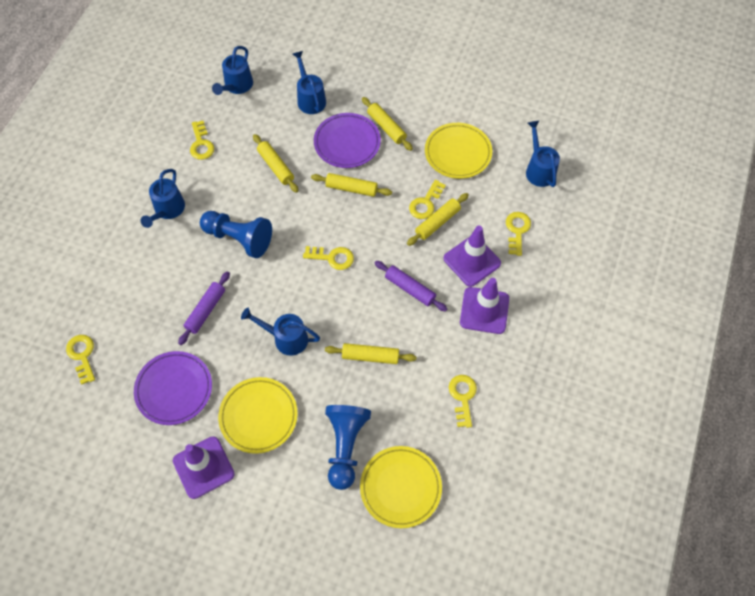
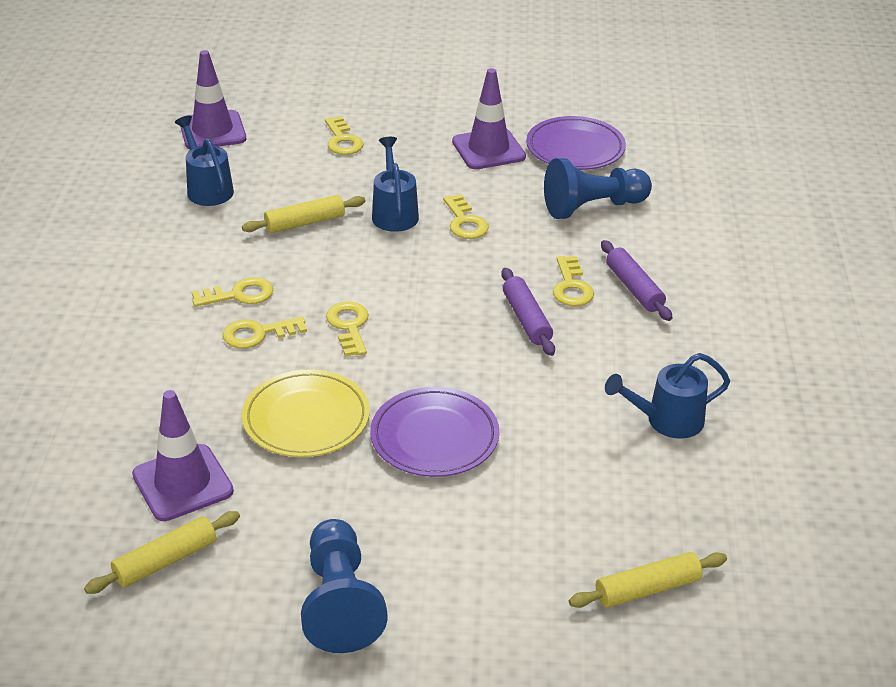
blue watering can: [141,169,185,228] [212,46,253,95] [241,308,320,356] [293,51,326,114] [526,121,560,187] = 5 -> [175,116,234,206] [372,137,419,232] [605,353,730,439] = 3
yellow plate: [218,377,298,454] [360,446,442,528] [425,123,492,179] = 3 -> [242,369,370,457] = 1
yellow rolling pin: [253,134,298,193] [311,173,392,197] [325,343,417,364] [362,97,413,151] [407,193,469,246] = 5 -> [84,511,240,594] [242,195,366,233] [569,552,727,608] = 3

